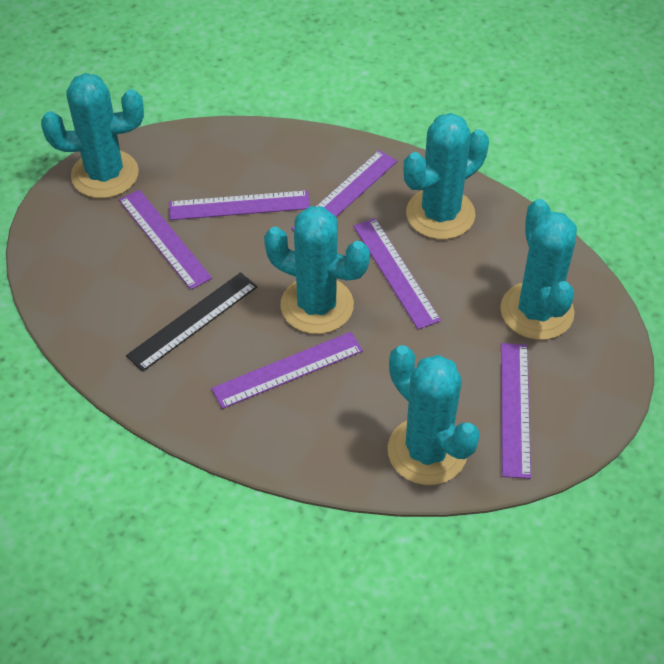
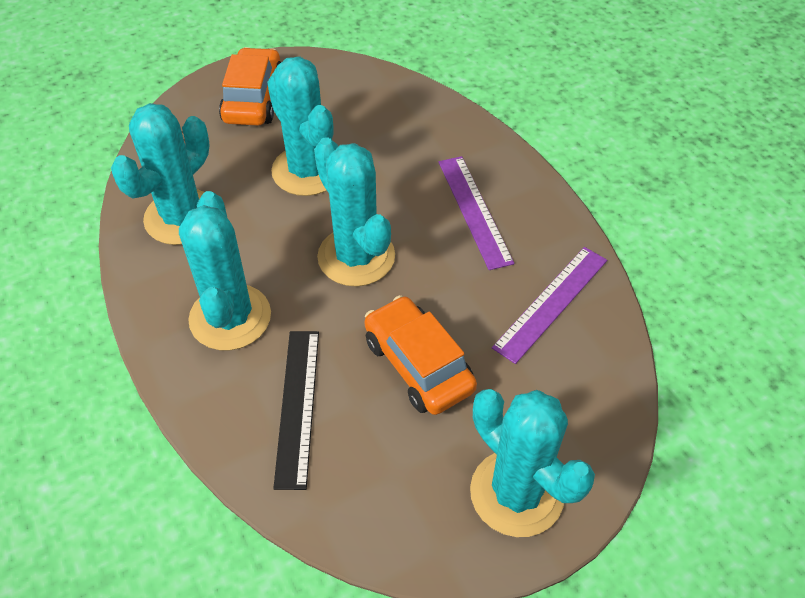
orange car: none = 0 -> [219,47,281,126] [365,295,477,415] = 2
purple ruler: [119,190,212,290] [169,190,310,220] [211,332,363,409] [291,150,397,231] [353,218,441,330] [501,343,531,479] = 6 -> [438,156,515,270] [492,247,607,364] = 2

